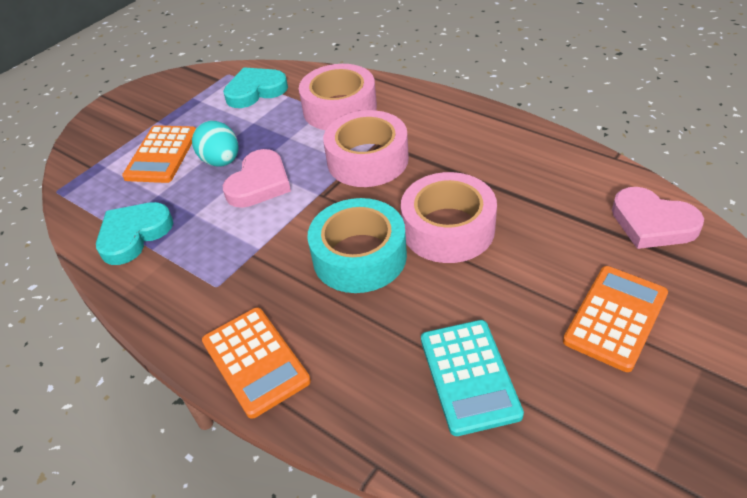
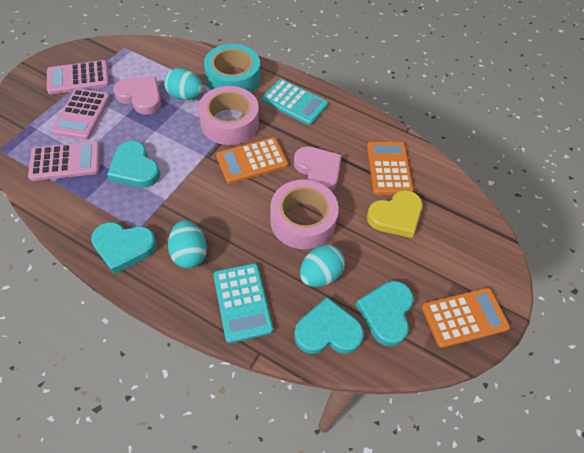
pink calculator: none = 0 -> [28,141,100,181] [47,60,109,94] [51,88,110,140] = 3
pink tape: [299,64,377,130] [323,110,409,187] [401,172,497,263] = 3 -> [198,86,259,145] [270,180,339,249] = 2
turquoise calculator: [421,320,524,436] = 1 -> [213,263,273,343] [262,79,328,125] = 2
turquoise egg: [192,121,238,167] = 1 -> [164,68,203,100] [168,220,207,268] [300,245,345,287] = 3
turquoise heart: [96,202,173,265] [223,67,288,108] = 2 -> [91,222,157,274] [107,141,160,188] [294,297,364,354] [356,281,413,346] = 4
yellow heart: none = 0 -> [367,190,422,238] = 1

